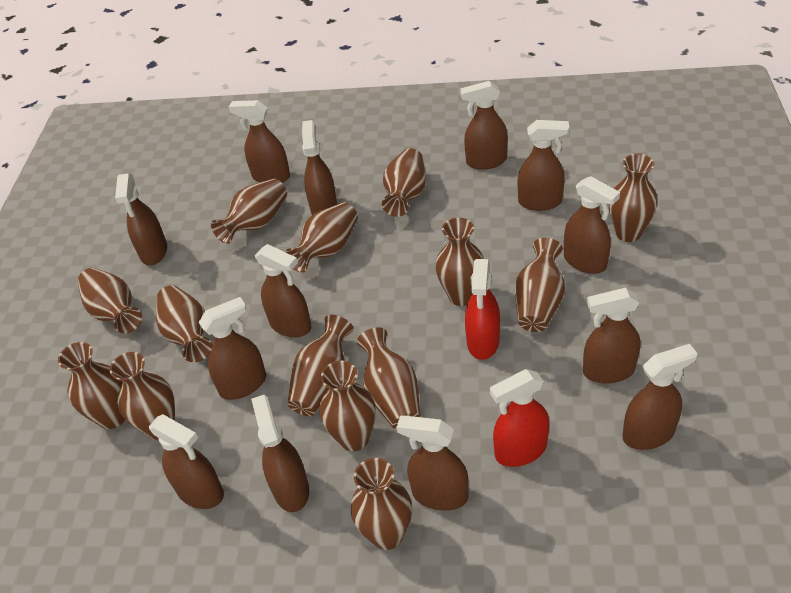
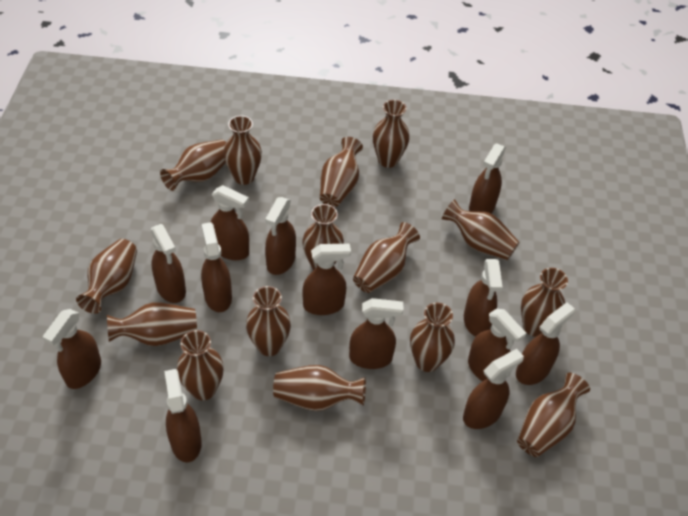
brown vase: [58,342,125,429] [78,268,142,334] [110,352,175,440] [156,286,213,362] [211,179,287,244] [285,202,358,273] [287,315,354,416] [320,361,376,451] [351,458,412,550] [357,327,421,430] [382,148,426,217] [435,218,484,306] [515,238,565,332] [609,153,657,242] = 14 -> [76,239,137,314] [107,302,197,346] [160,140,226,191] [177,330,224,400] [223,115,262,185] [246,286,291,356] [273,365,366,411] [302,204,344,270] [320,137,363,207] [353,222,420,293] [373,100,410,168] [410,303,455,372] [442,199,519,260] [517,373,590,457] [521,268,568,337] = 15
red spray bottle: [465,259,500,360] [490,369,549,467] = 2 -> none = 0

